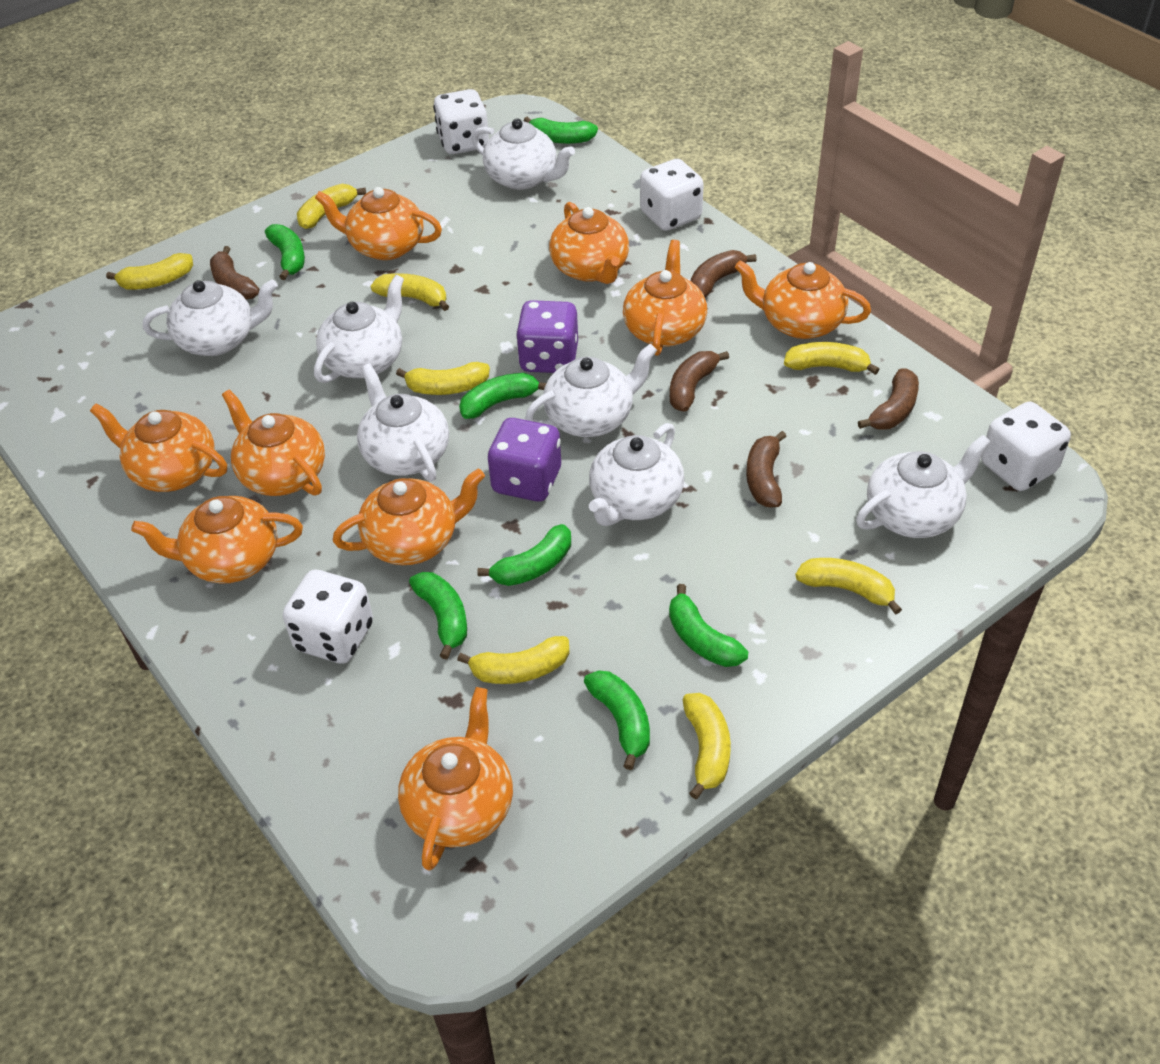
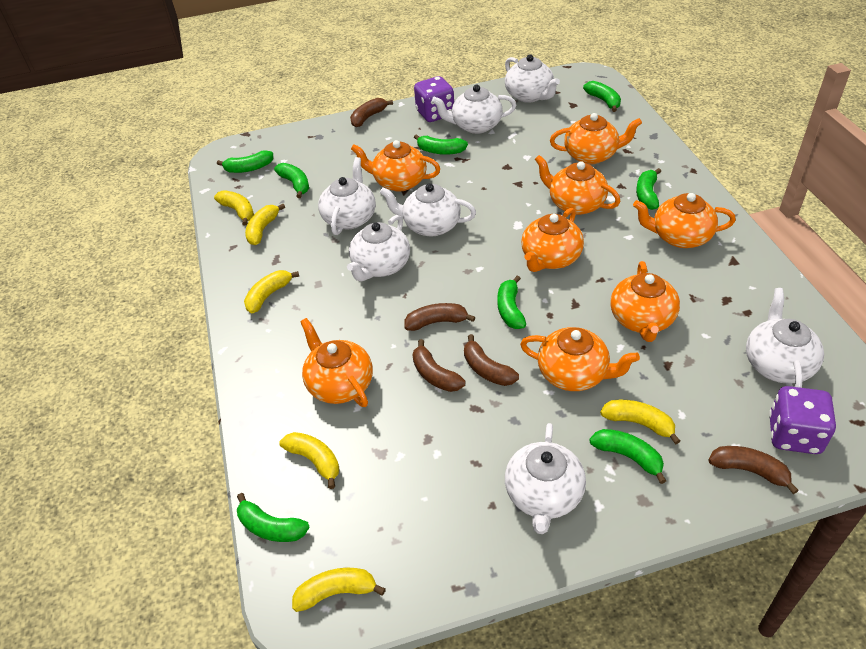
green banana: [265,224,305,280] [409,572,467,660] [459,373,546,419] [477,524,571,586] [523,117,598,144] [584,670,650,770] [669,584,748,667] = 7 -> [217,150,273,173] [237,493,310,542] [274,163,309,198] [414,134,468,155] [497,275,526,329] [583,81,621,112] [589,429,666,484] [636,168,661,210] = 8
orange teapot: [90,403,227,492] [131,496,303,584] [222,389,325,496] [315,187,442,260] [333,469,485,565] [398,687,513,871] [549,202,629,284] [623,240,707,356] [735,260,871,339] = 9 -> [300,318,373,407] [351,140,440,192] [520,327,640,391] [521,208,584,272] [535,155,620,215] [550,113,642,164] [610,261,680,342] [633,193,736,248] = 8
white dice: [283,570,373,664] [433,89,489,154] [640,159,704,231] [981,402,1071,491] = 4 -> none = 0
yellow banana: [106,253,193,289] [297,184,366,229] [371,273,449,311] [396,362,490,395] [457,636,570,684] [682,693,731,799] [784,342,880,375] [795,558,902,615] = 8 -> [214,191,254,225] [244,270,299,313] [245,204,285,245] [279,432,339,489] [292,568,386,612] [600,400,680,444] = 6

